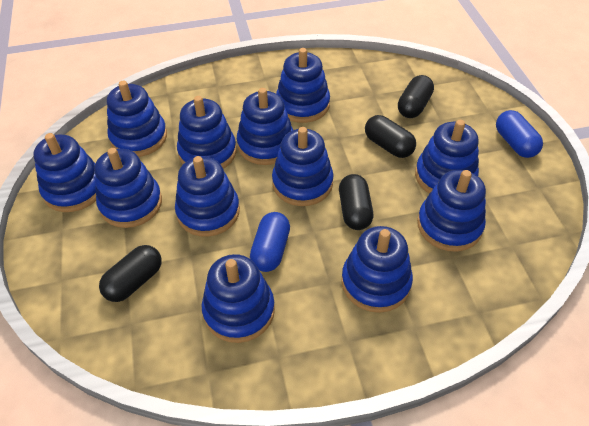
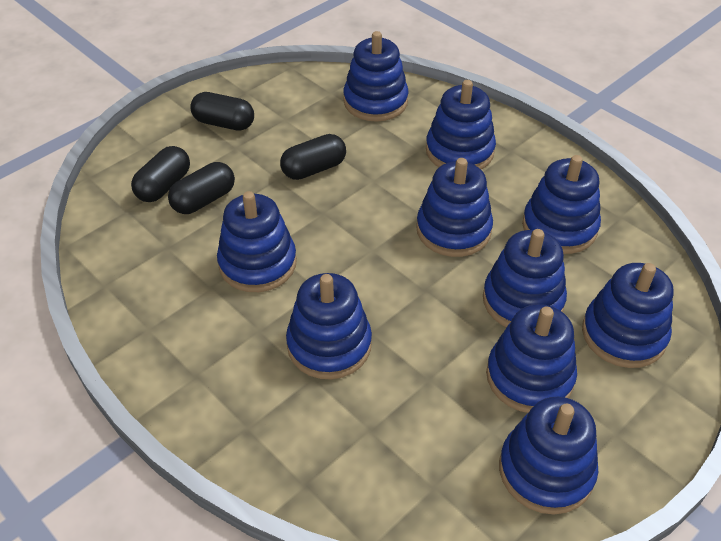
blue capsule: [250,212,290,272] [496,110,543,158] = 2 -> none = 0
blue stacking toy: [33,133,96,212] [95,148,162,228] [107,81,167,157] [175,156,240,237] [177,96,236,169] [202,254,275,343] [237,88,293,165] [272,127,333,206] [276,48,330,123] [341,226,413,313] [415,120,479,194] [417,170,486,252] = 12 -> [217,191,297,292] [286,273,372,379] [343,31,409,122] [416,158,493,257] [426,80,496,169] [483,229,567,327] [486,304,577,413] [499,397,598,514] [522,155,601,254] [582,263,674,368] = 10

